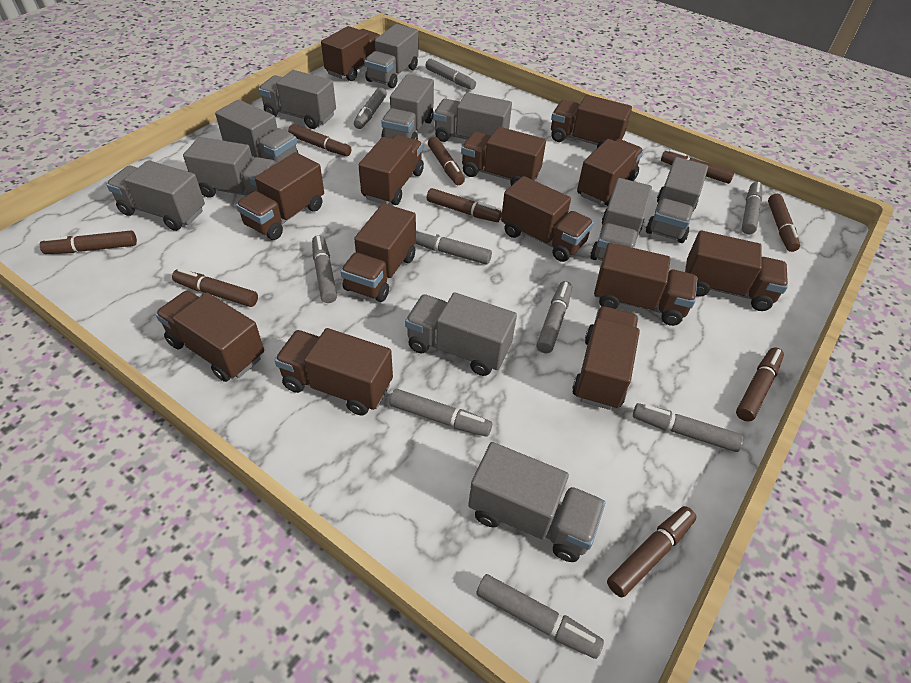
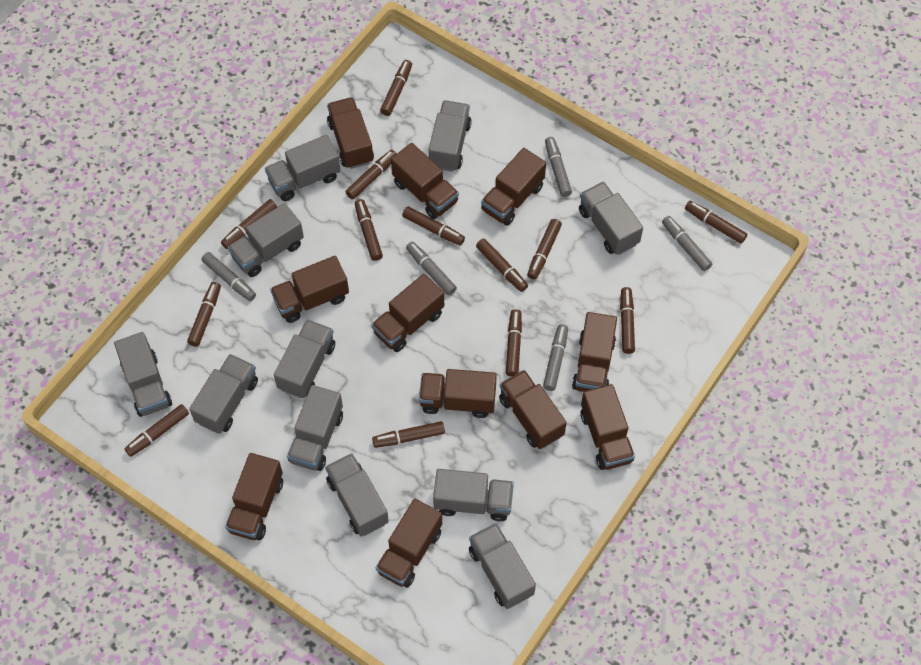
brown marker: [40,230,137,254] [172,268,258,307] [288,124,352,156] [427,188,502,222] [428,137,465,185] [607,506,696,597] [661,149,735,184] [736,348,784,422] [768,194,800,252] = 9 -> [125,404,189,457] [187,282,221,347] [221,199,277,249] [345,150,397,200] [355,199,383,261] [372,421,445,448] [380,60,412,116] [402,206,465,245] [476,238,528,292] [506,309,522,377] [527,219,562,280] [620,287,635,354] [685,201,747,244] = 13
brown truck: [155,290,264,382] [236,152,324,240] [275,328,393,416] [321,26,380,81] [341,203,416,302] [358,135,424,205] [461,127,546,186] [501,176,594,262] [551,95,632,148] [572,306,640,410] [577,139,644,206] [594,243,697,326] [685,231,788,311] = 13 -> [225,453,283,541] [270,256,349,323] [327,97,374,169] [371,274,444,352] [376,499,442,588] [391,143,459,219] [419,369,497,418] [481,148,546,226] [499,370,567,449] [572,312,617,392] [580,384,635,470] = 11
grey marker: [312,235,337,303] [354,87,387,129] [389,389,492,437] [415,229,492,265] [425,59,476,90] [476,574,604,659] [536,281,572,353] [633,403,743,452] [742,182,762,234] = 9 -> [201,252,256,301] [406,242,457,295] [543,324,568,391] [545,137,572,197] [662,216,712,271] = 5

